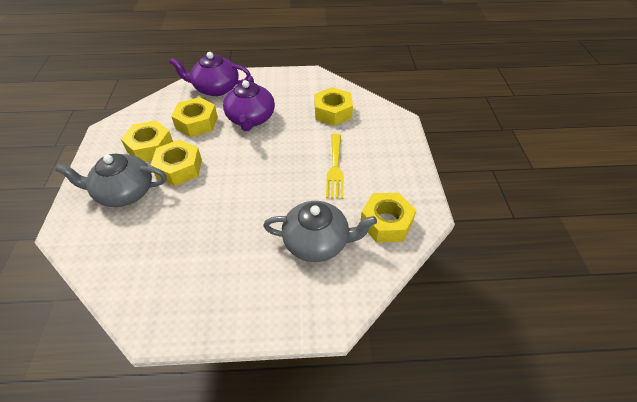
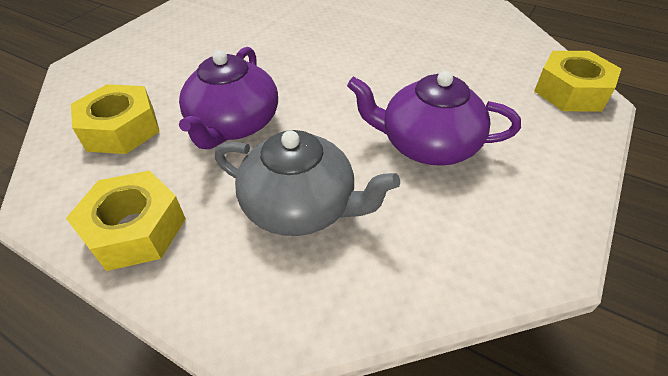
grey teapot: [55,154,167,207] [263,201,377,262] = 2 -> [215,130,400,236] = 1
yellow fork: [326,134,344,199] = 1 -> none = 0
yellow nut: [121,120,173,162] [151,140,202,186] [171,97,218,137] [315,87,353,126] [360,193,416,242] = 5 -> [66,170,186,271] [71,84,160,154] [534,51,622,112] = 3

